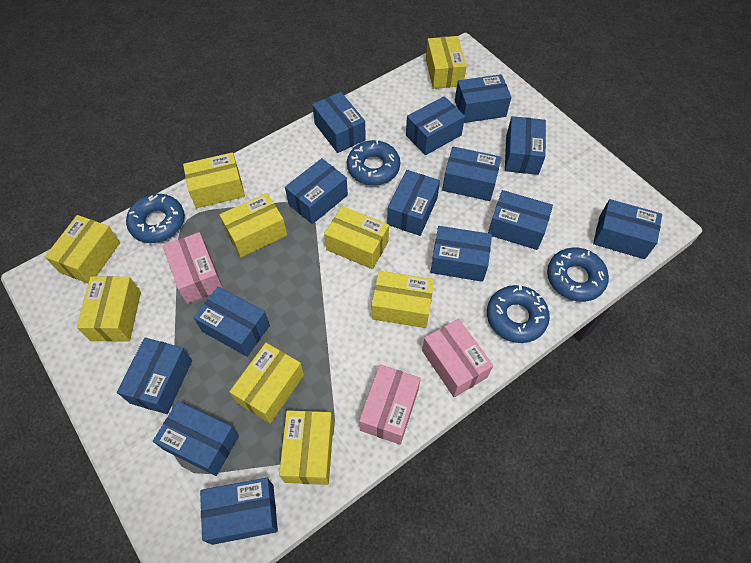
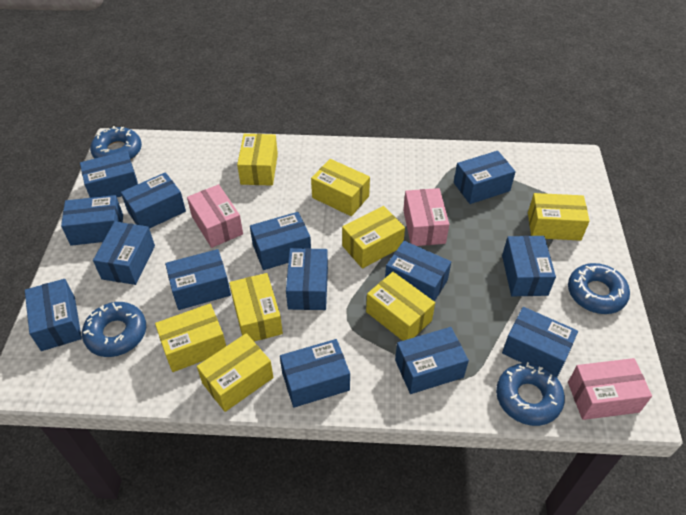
yellow box: [45,215,120,283] [76,276,141,342] [183,152,245,208] [219,193,287,257] [229,343,304,424] [279,410,333,485] [324,206,389,269] [372,271,434,328] [426,36,467,89] = 9 -> [155,303,226,372] [197,333,273,412] [229,273,283,342] [237,134,278,186] [311,159,370,216] [342,206,405,269] [366,272,435,341] [528,193,590,241] = 8

